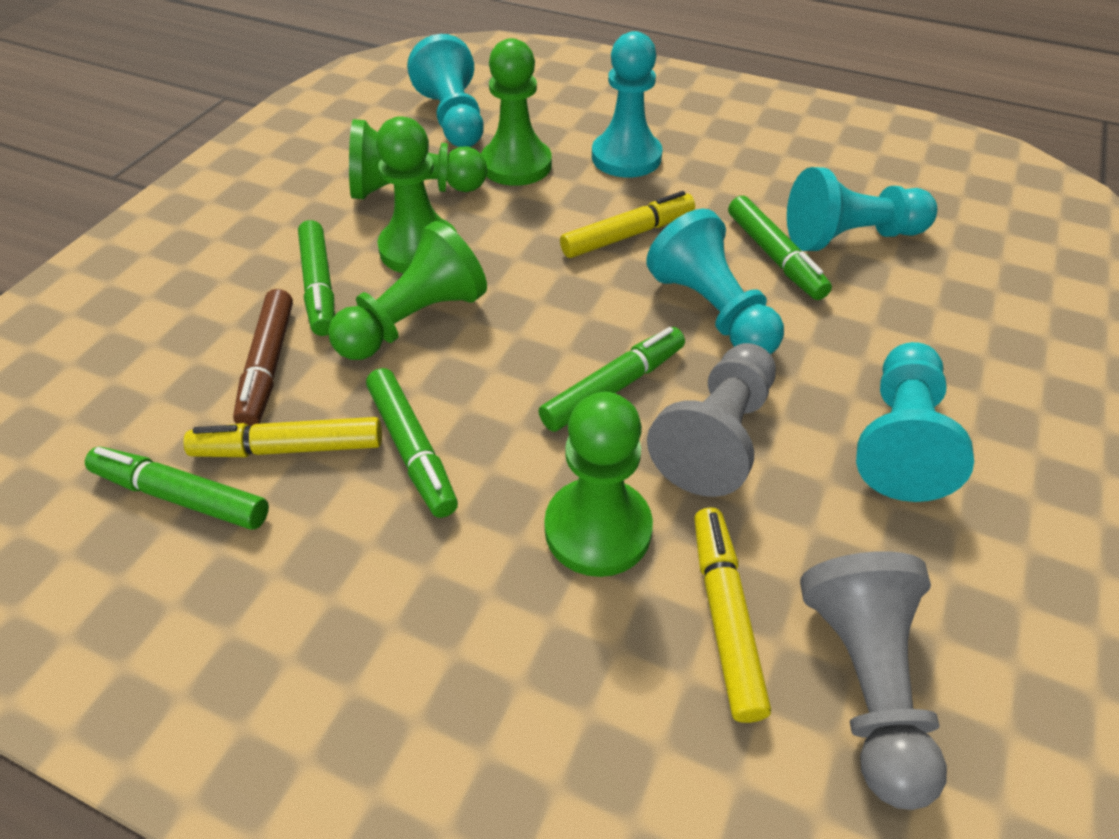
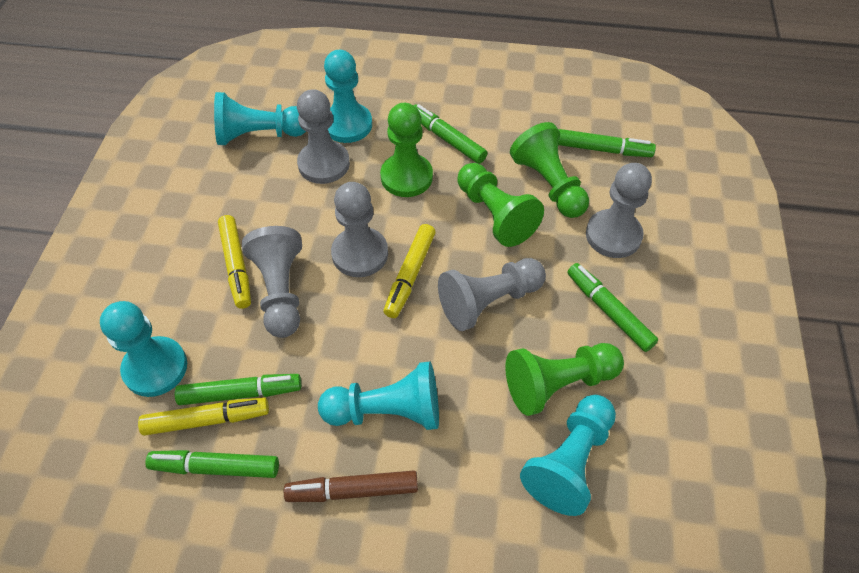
green pawn: [328,221,487,360] [349,119,487,199] [376,116,457,274] [481,38,552,186] [544,392,653,577] = 5 -> [380,103,433,197] [457,163,544,247] [505,343,624,416] [510,122,589,218] = 4
grey pawn: [647,343,776,497] [800,551,947,810] = 2 -> [242,226,302,338] [297,89,350,184] [331,182,388,277] [438,258,546,331] [586,163,652,258] = 5

